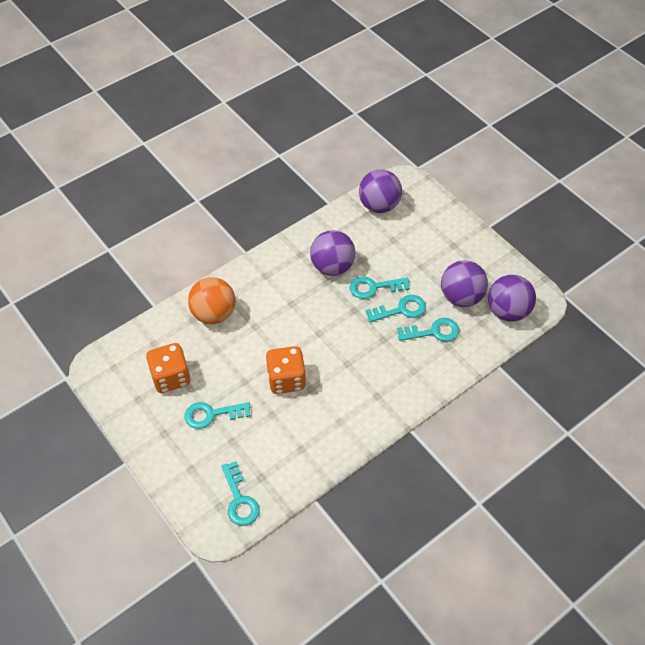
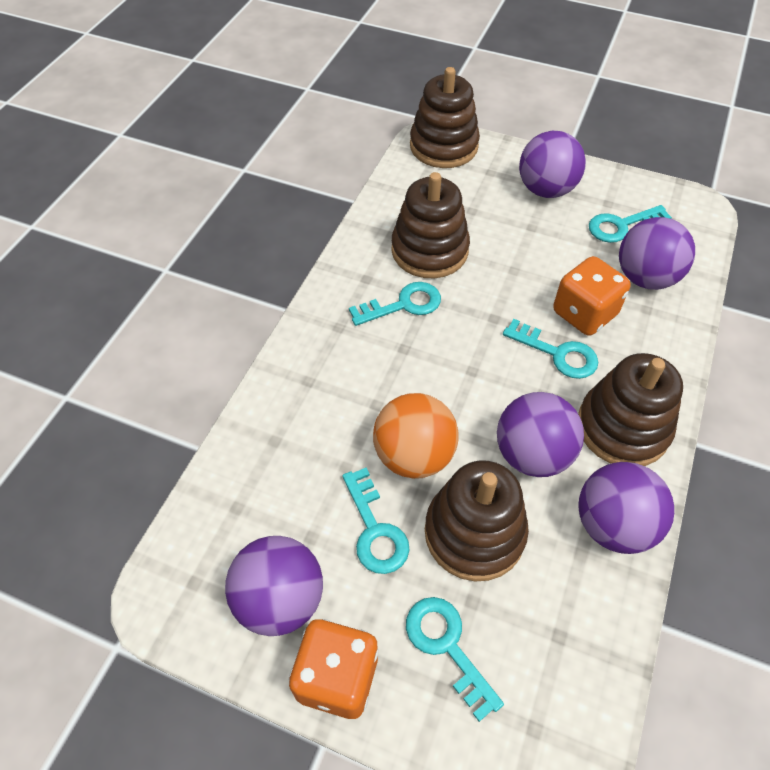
brown stacking toy: none = 0 -> [392,172,470,278] [410,67,480,168] [425,460,529,581] [578,353,683,466] = 4
purple ball: [310,230,355,276] [359,169,402,213] [441,260,488,307] [488,275,536,322] = 4 -> [225,536,323,636] [497,392,584,477] [519,131,586,198] [579,462,674,554] [619,217,695,290] = 5

